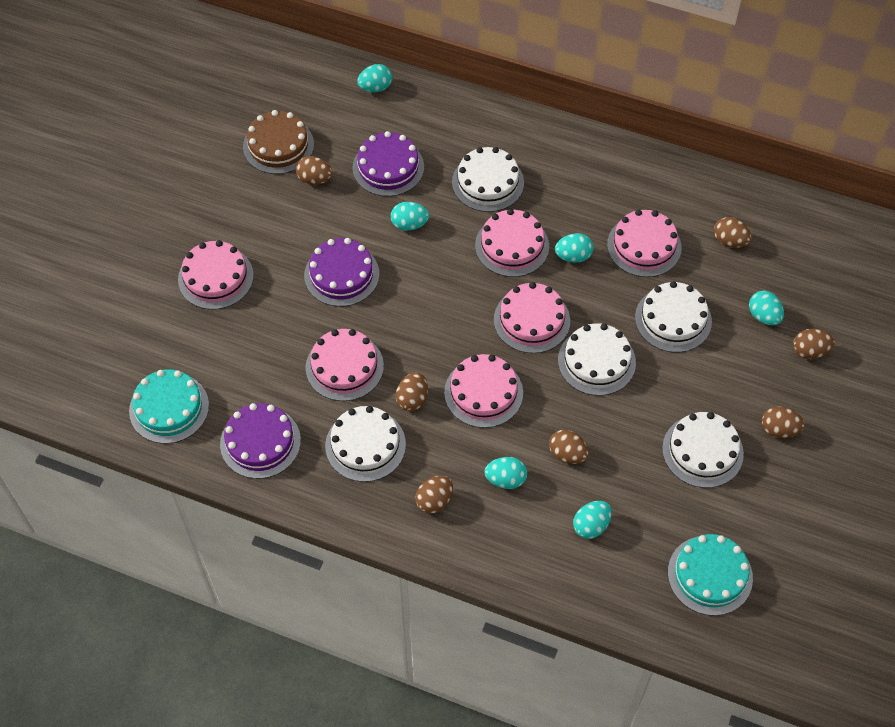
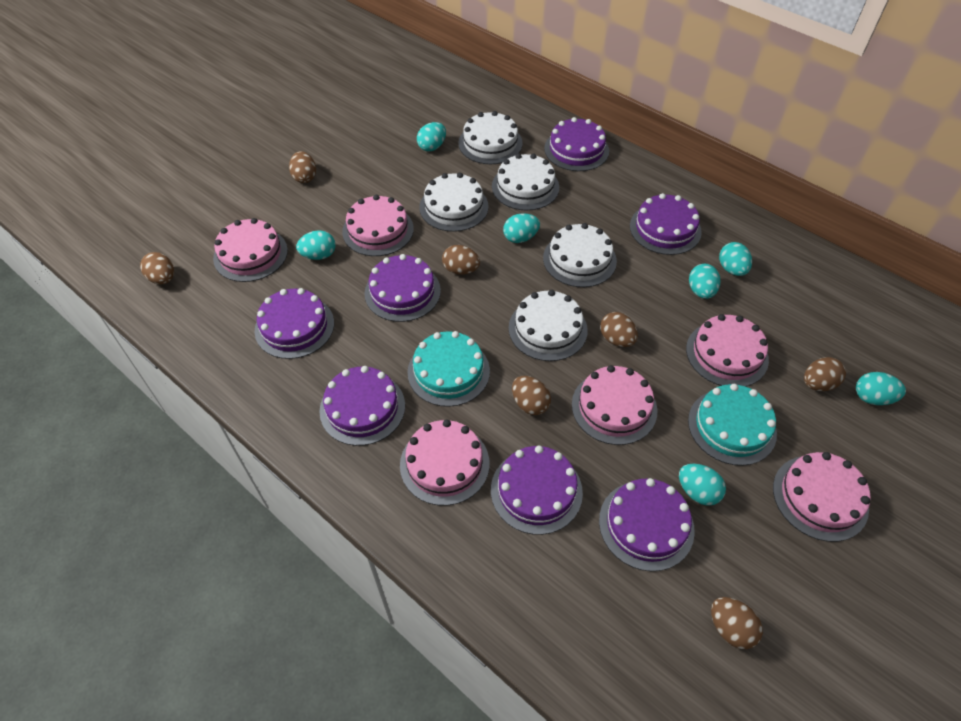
brown cake: [243,110,314,174] = 1 -> none = 0
purple cake: [220,403,301,479] [304,238,379,307] [352,131,424,196] = 3 -> [255,288,334,359] [319,366,405,446] [364,254,441,322] [491,446,583,535] [544,117,609,171] [599,478,695,571] [630,193,702,255] = 7
turquoise egg: [357,64,392,92] [391,202,429,231] [484,457,527,489] [555,233,594,263] [573,501,612,539] [749,291,784,325] = 6 -> [296,230,336,260] [417,122,446,152] [503,213,540,243] [679,464,726,506] [689,264,720,299] [719,242,752,276] [856,372,906,405] = 7

